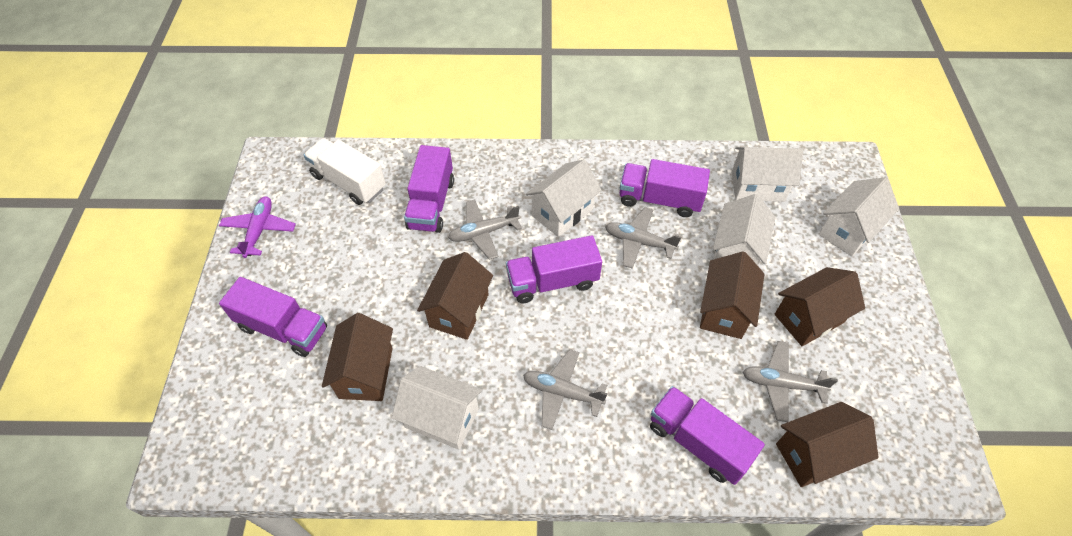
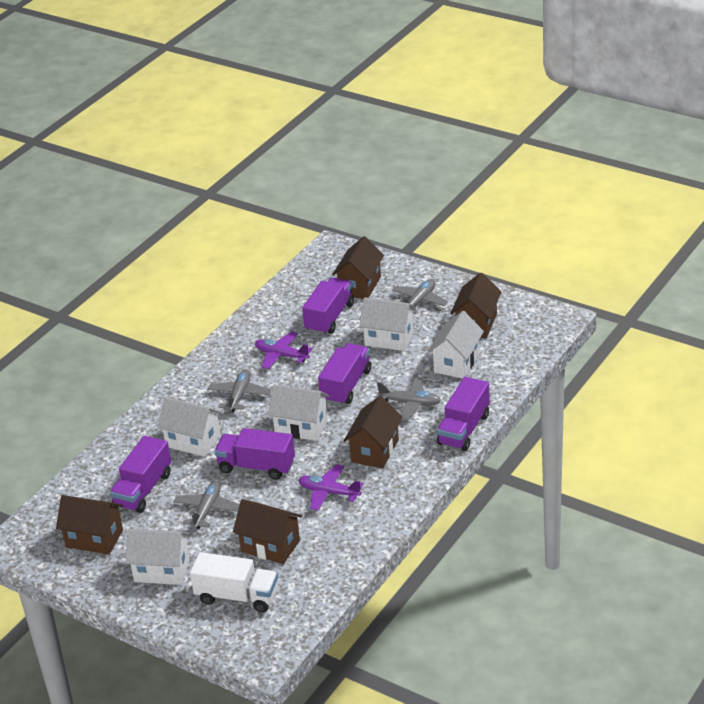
purple plane: [219,196,296,258] = 1 -> [255,331,312,369] [298,464,363,511] = 2

